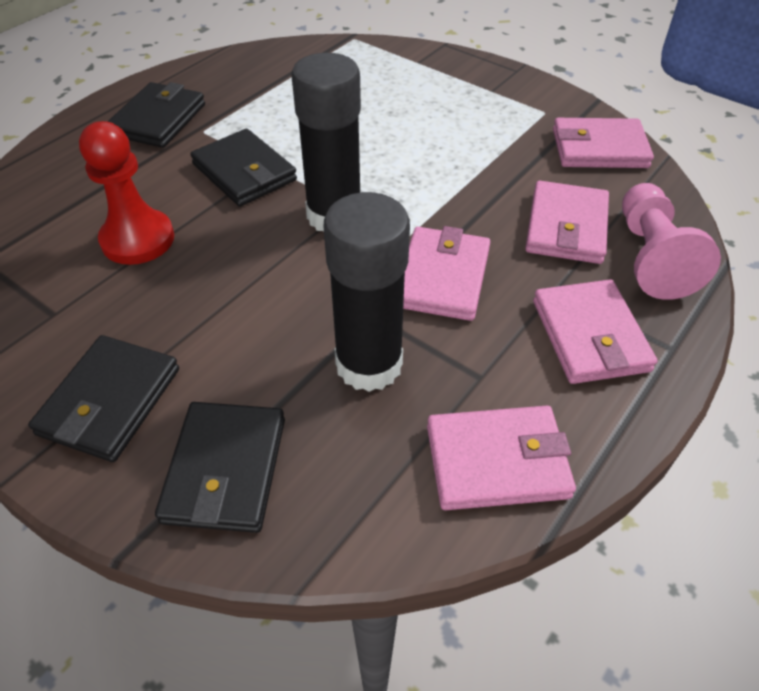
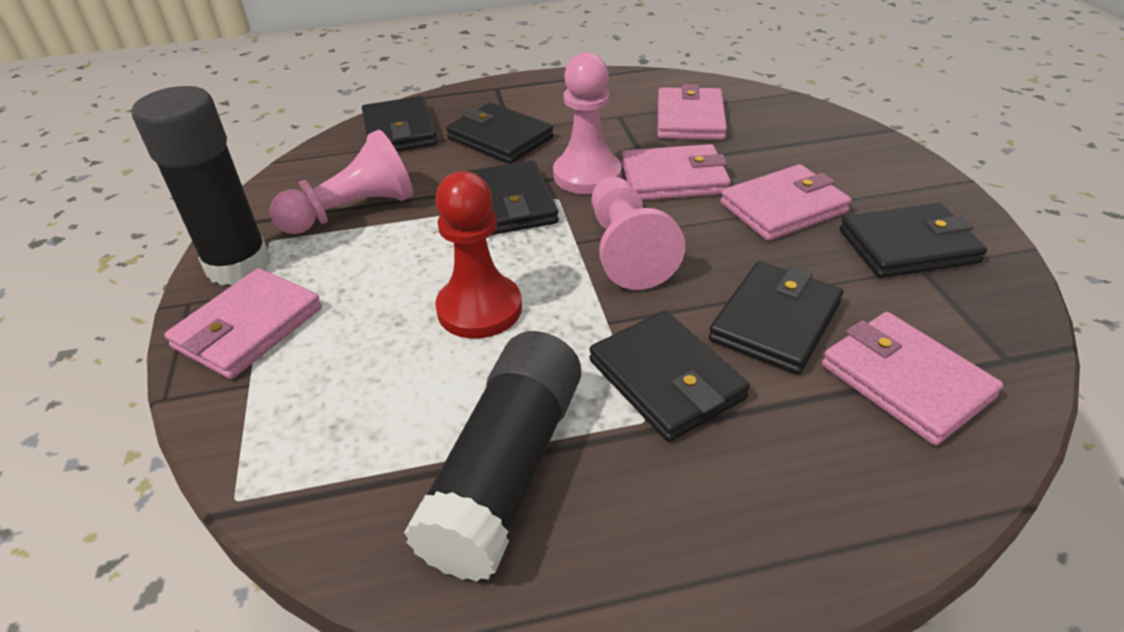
black wallet: [28,335,179,462] [107,82,205,148] [155,402,285,533] [190,129,297,207] = 4 -> [362,96,438,151] [446,103,554,164] [466,160,559,235] [589,311,750,442] [709,261,843,375] [840,203,987,278] = 6
pink pawn: [622,183,721,300] = 1 -> [270,130,413,234] [553,53,622,194] [592,177,685,290] = 3

